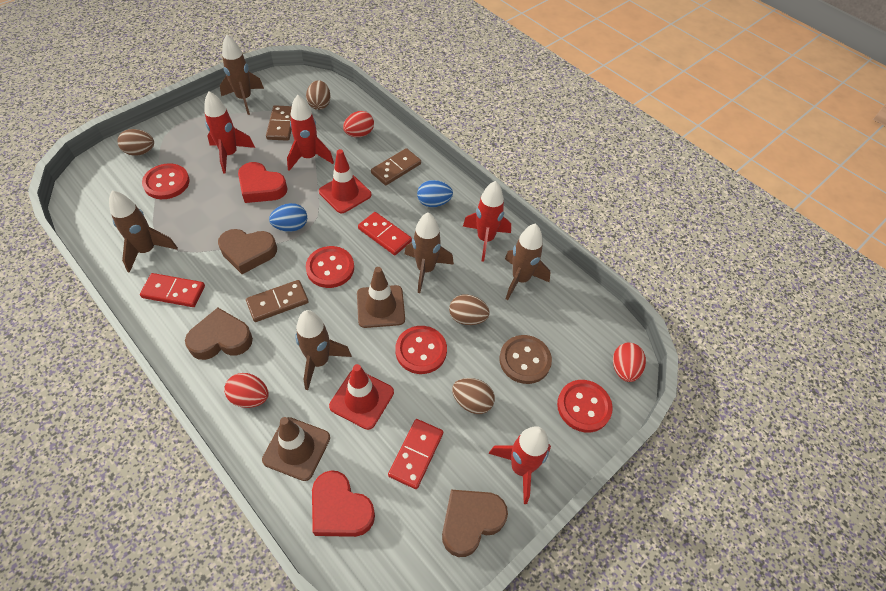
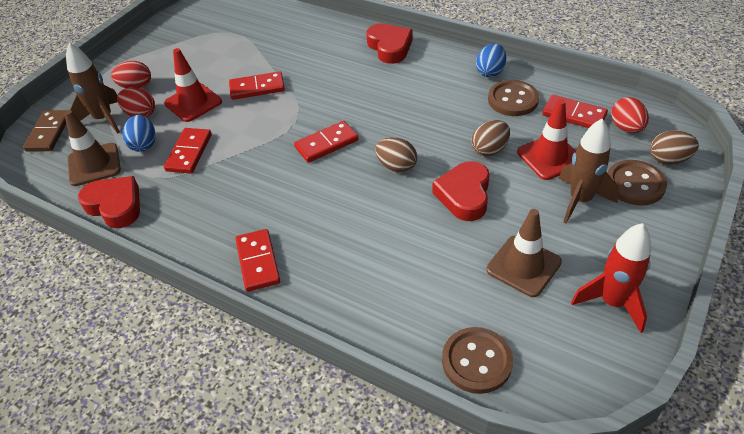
brown button: [499,335,552,384] = 1 -> [442,327,513,394] [488,80,539,116] [608,160,667,206] = 3
brown domino: [246,280,309,322] [266,105,292,141] [371,148,421,185] = 3 -> [23,110,67,152] = 1
brown egg: [118,129,154,156] [306,80,331,110] [449,294,490,325] [452,378,495,414] = 4 -> [375,137,417,173] [471,120,510,157] [650,130,699,165] = 3
brown heart: [185,308,253,360] [218,229,277,274] [442,490,508,557] = 3 -> none = 0
brown rocket: [109,190,178,273] [220,35,264,115] [295,310,352,390] [404,212,454,293] [505,223,550,300] = 5 -> [66,43,120,134] [558,119,619,224] = 2
red button: [142,163,190,199] [306,246,354,288] [395,326,447,374] [557,380,613,433] = 4 -> none = 0
red domino: [140,273,205,307] [358,212,412,255] [388,419,443,489] = 3 -> [164,128,212,174] [229,71,285,100] [236,229,280,292] [294,121,359,163] [542,95,608,128] = 5
red heart: [238,162,287,203] [312,470,375,537] = 2 -> [78,176,140,228] [366,24,413,64] [432,161,490,221] = 3
red rocket: [204,91,255,174] [287,95,334,171] [463,181,511,262] [489,426,551,504] = 4 -> [571,223,651,333] = 1

